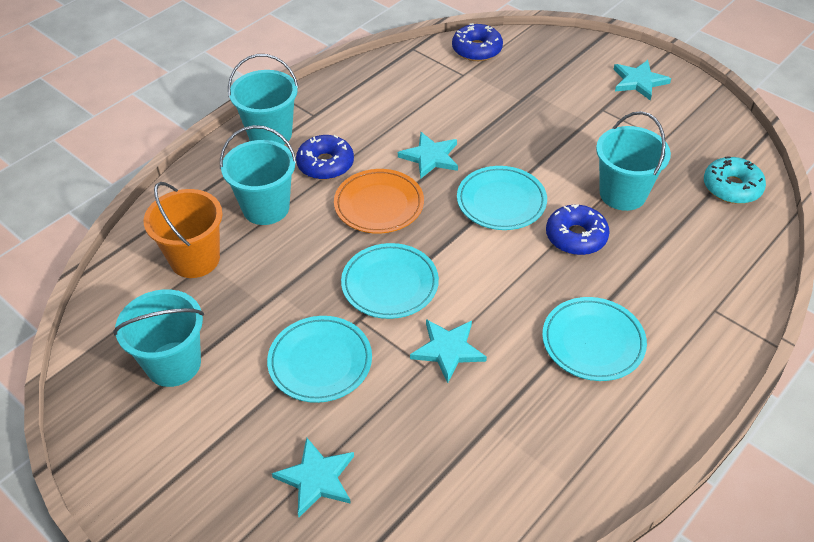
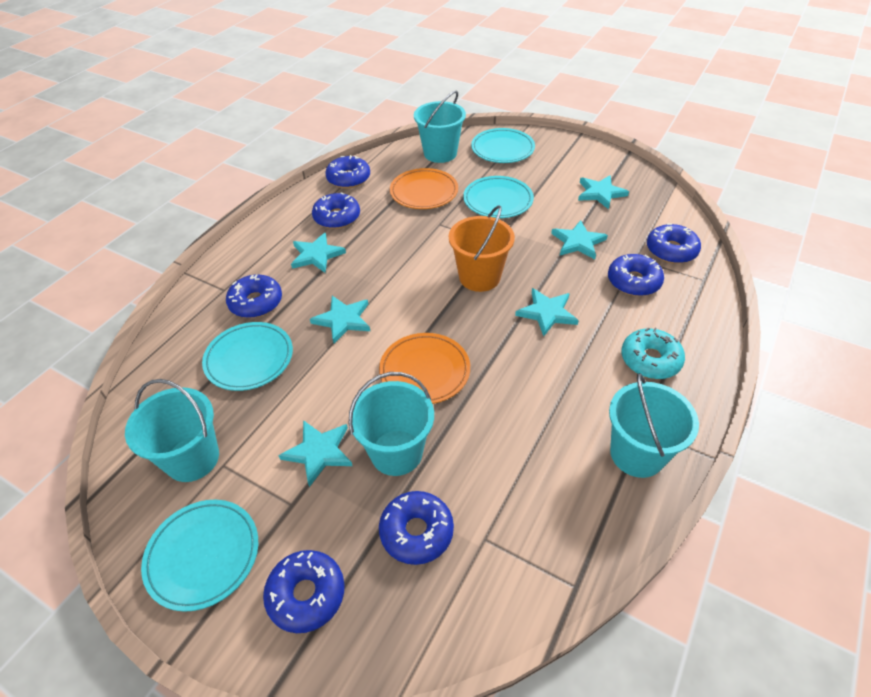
blue donut: [296,135,354,180] [452,23,503,61] [546,204,610,255] = 3 -> [226,274,282,318] [263,550,345,633] [312,192,360,229] [325,155,370,188] [379,491,454,565] [608,254,664,296] [647,224,701,264] = 7
orange plate: [334,169,424,234] = 1 -> [379,333,470,404] [390,168,458,209] = 2
turquoise star: [272,438,354,517] [398,132,458,179] [410,319,487,383] [613,60,671,101] = 4 -> [278,420,352,487] [291,232,346,273] [310,296,370,343] [515,288,579,336] [551,220,608,259] [578,175,629,209] = 6

